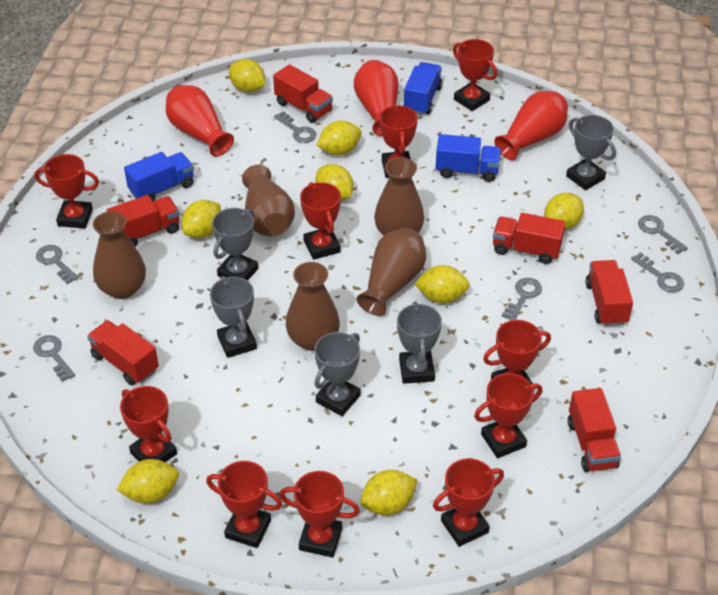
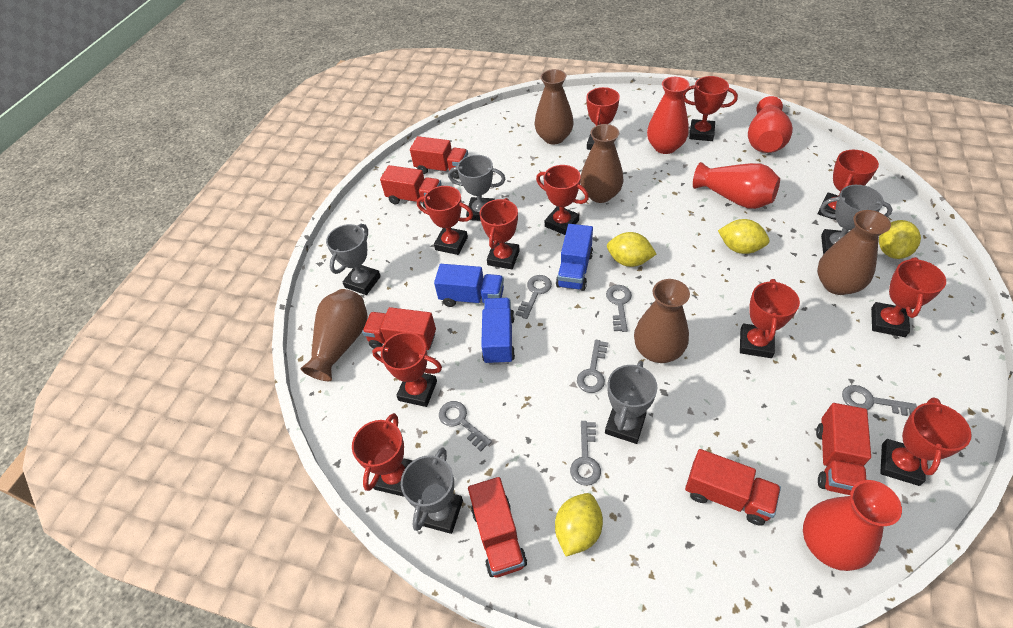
red trophy: [34,154,99,229] [120,386,177,462] [206,461,283,548] [279,471,360,557] [300,182,341,260] [379,105,418,178] [433,458,504,547] [453,39,497,111] [474,373,542,458] [483,320,551,390] = 10 -> [352,413,413,497] [372,332,442,407] [417,186,473,255] [480,198,520,269] [536,165,589,235] [587,87,620,150] [683,76,738,141] [740,279,800,358] [818,150,879,220] [871,257,946,337] [880,397,972,486] = 11
red vase: [166,85,234,156] [354,60,398,136] [495,91,568,160] = 3 -> [647,77,689,154] [693,162,780,209] [748,96,793,153] [803,480,902,571] = 4
yellow lemon: [117,459,179,504] [182,200,221,238] [229,59,265,92] [315,164,353,201] [316,121,361,155] [360,470,417,515] [414,265,470,304] [544,193,584,230] = 8 -> [555,493,603,556] [607,232,656,267] [718,219,769,254] [879,220,921,259] = 4

